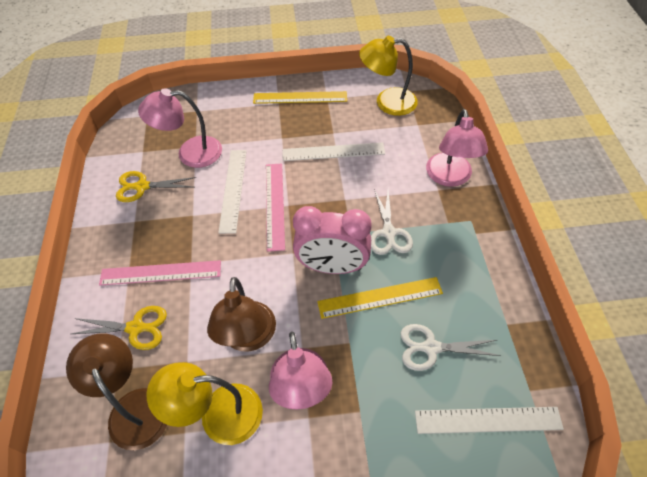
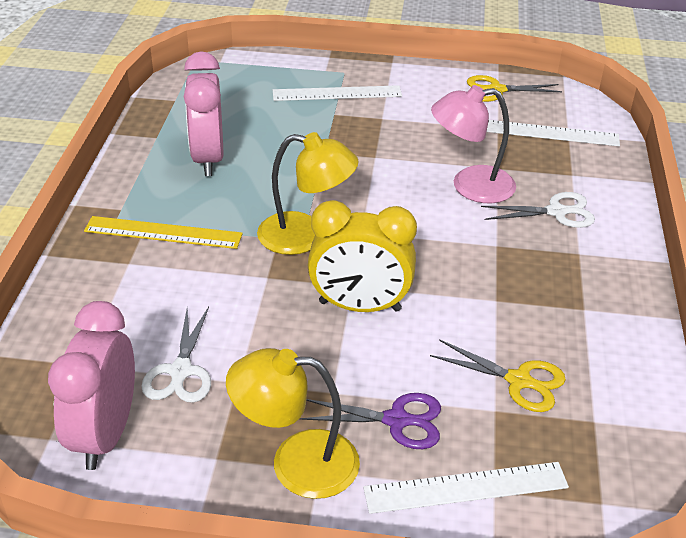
brown lamp: [66,333,167,450] [207,277,276,352] = 2 -> none = 0
pink clock: [293,206,372,274] = 1 -> [48,301,135,470] [184,51,223,176] = 2
pink lamp: [138,88,222,168] [269,332,332,410] [426,109,488,187] = 3 -> [431,85,516,203] = 1
pink ruler: [99,260,221,286] [266,163,285,252] = 2 -> none = 0
purple scissors: none = 0 -> [300,393,441,449] = 1
yellow clock: none = 0 -> [308,200,417,312] = 1
yellow ruler: [253,91,347,104] [317,277,443,319] = 2 -> [84,216,243,249] = 1

